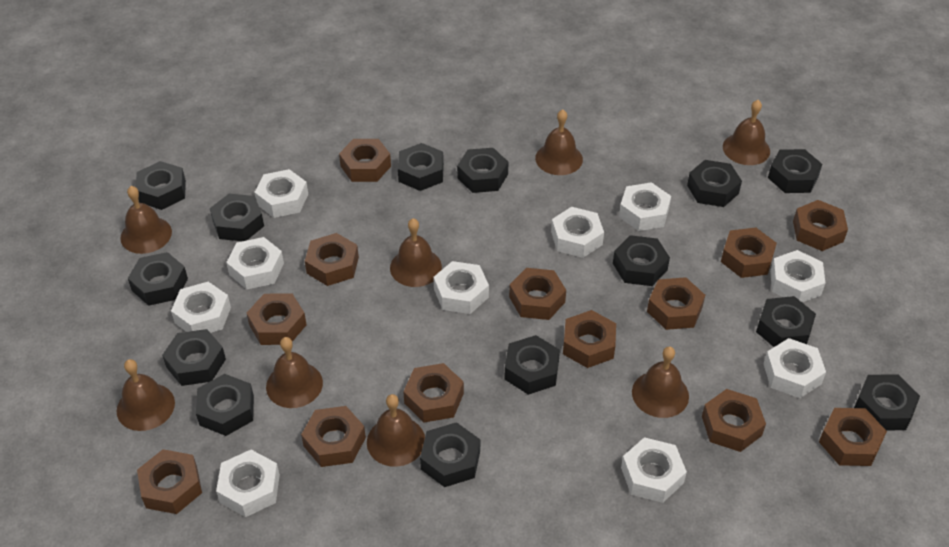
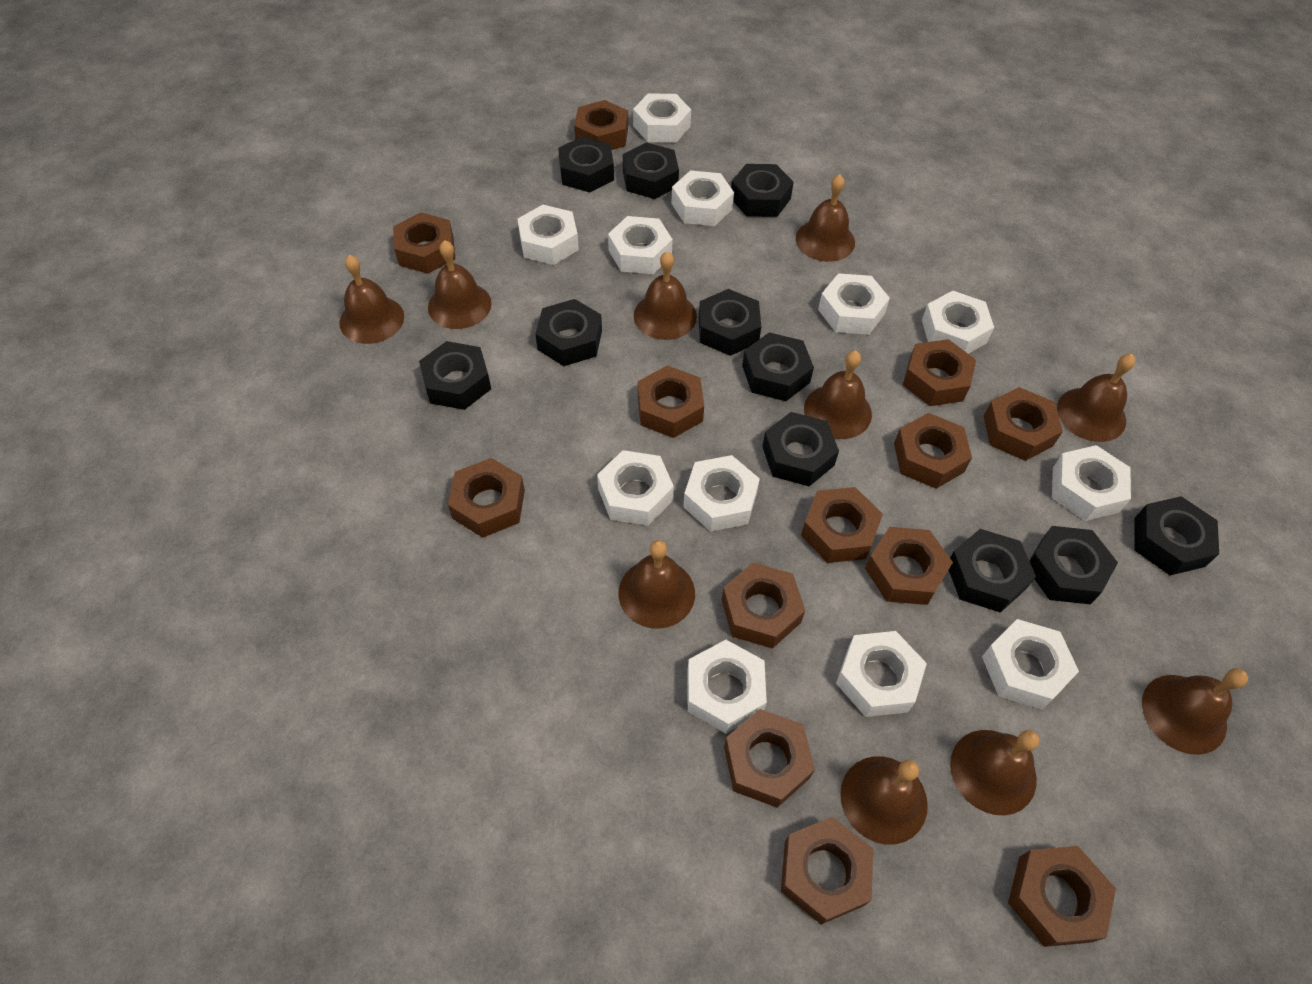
black nut: [128,252,188,306] [136,161,186,210] [162,329,226,386] [196,374,254,436] [210,194,264,241] [398,143,444,191] [420,422,480,487] [457,148,509,193] [504,335,560,395] [613,235,670,286] [687,160,742,207] [756,296,816,347] [768,149,822,193] [854,375,920,430] = 14 -> [419,341,491,410] [535,299,602,366] [558,136,614,193] [623,142,679,199] [699,289,761,356] [731,164,794,217] [742,332,814,401] [762,412,839,486] [949,529,1036,613] [1029,526,1118,604] [1134,496,1219,575] = 11
brown bell: [117,359,175,431] [120,186,172,254] [266,337,323,408] [367,394,425,467] [390,218,442,287] [535,109,583,175] [632,347,689,418] [723,100,770,165] = 8 -> [339,255,404,344] [428,240,492,329] [618,540,695,629] [634,251,697,340] [796,174,855,262] [804,350,872,439] [840,756,928,845] [950,730,1039,815] [1057,354,1135,442] [1142,668,1248,755] = 10
white nut: [171,282,231,333] [216,450,280,517] [226,237,284,289] [254,169,308,218] [433,261,489,314] [551,207,604,258] [619,182,671,231] [621,437,687,503] [763,338,826,398] [770,250,825,303] = 10 -> [517,205,579,265] [597,450,674,526] [608,216,673,274] [633,93,691,143] [671,170,734,226] [683,455,760,532] [687,640,767,734] [818,273,890,335] [836,631,927,717] [922,291,994,354] [982,619,1079,709] [1052,445,1131,521] = 12

